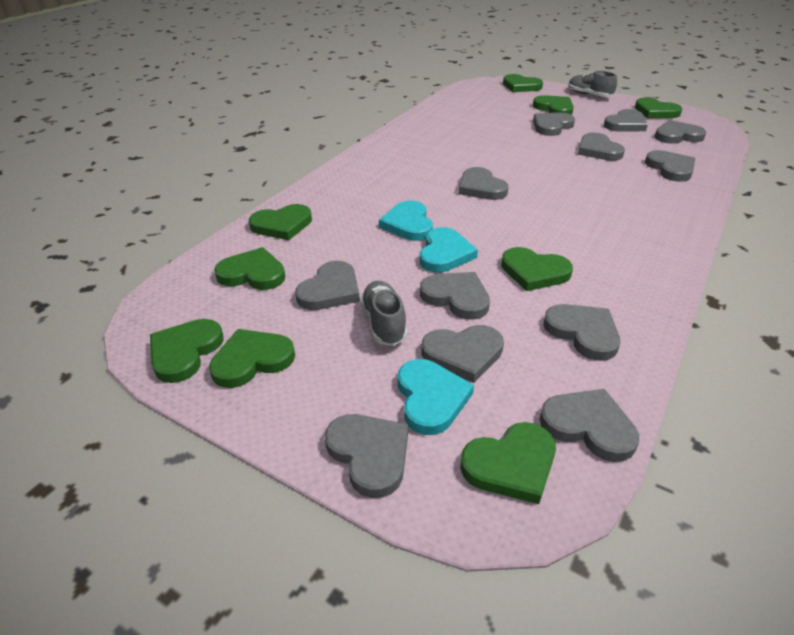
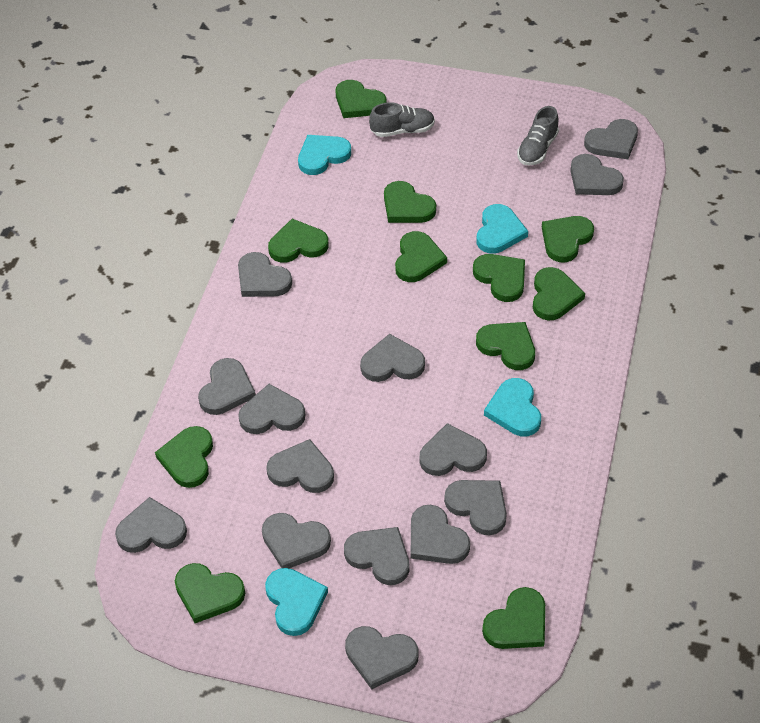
green heart: [150,319,223,383] [209,329,295,388] [214,247,285,290] [249,204,312,240] [460,422,556,504] [501,247,573,291] [503,74,543,92] [533,95,574,115] [635,97,682,118] = 9 -> [155,426,213,488] [175,563,245,623] [268,219,329,263] [336,80,386,118] [384,181,436,223] [395,231,447,282] [473,254,525,302] [476,322,535,370] [482,587,545,649] [533,267,585,321] [542,216,594,262] = 11
grey heart: [295,261,360,310] [325,414,408,498] [420,272,490,320] [422,325,504,383] [458,167,508,200] [533,113,575,136] [539,389,639,462] [543,304,620,361] [578,132,625,161] [604,109,648,131] [645,150,695,182] [655,120,706,144] = 12 -> [115,497,187,553] [198,358,256,415] [238,252,292,297] [238,384,305,434] [262,513,331,568] [266,439,334,493] [344,527,409,585] [345,626,419,689] [360,334,425,382] [411,505,470,564] [420,423,487,476] [444,480,507,535] [570,154,624,195] [584,119,638,159] = 14
turquoise heart: [379,201,433,241] [398,359,474,435] [420,227,478,273] = 3 -> [265,568,328,636] [298,135,351,175] [476,204,528,254] [484,378,541,436] = 4

